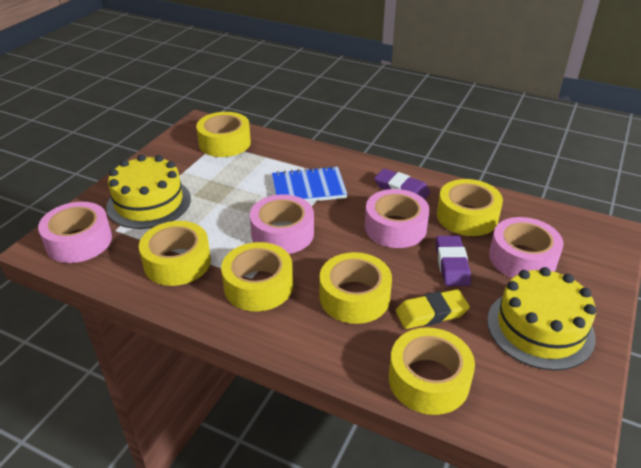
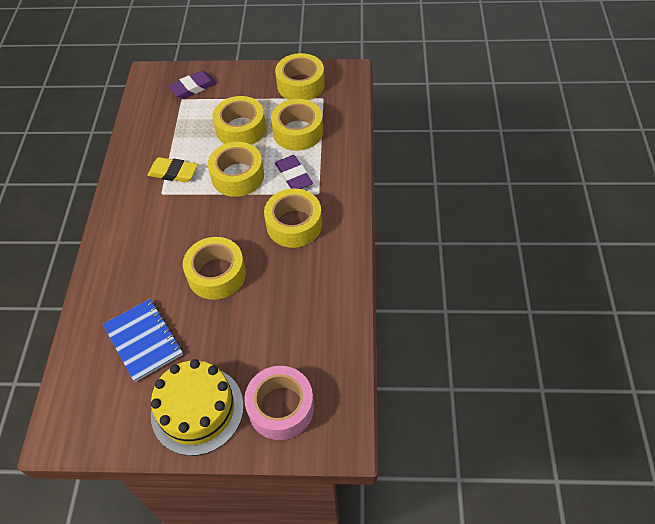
pink tape: [38,202,112,263] [250,194,314,254] [365,189,430,248] [489,217,564,278] = 4 -> [244,366,314,440] = 1
yellow cake: [106,155,191,229] [487,267,596,371] = 2 -> [151,359,244,456] = 1

